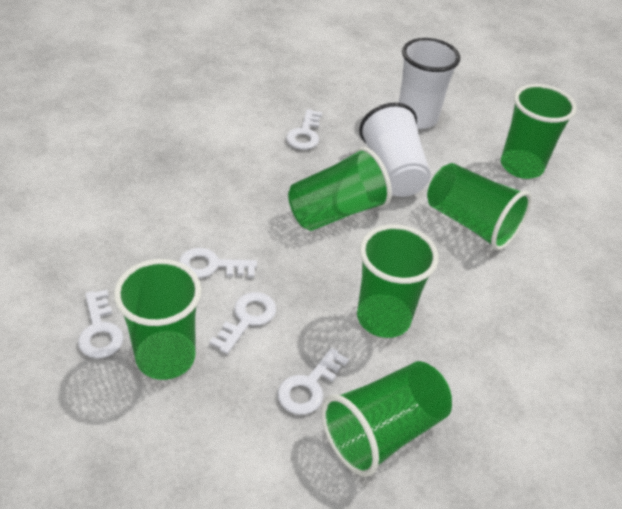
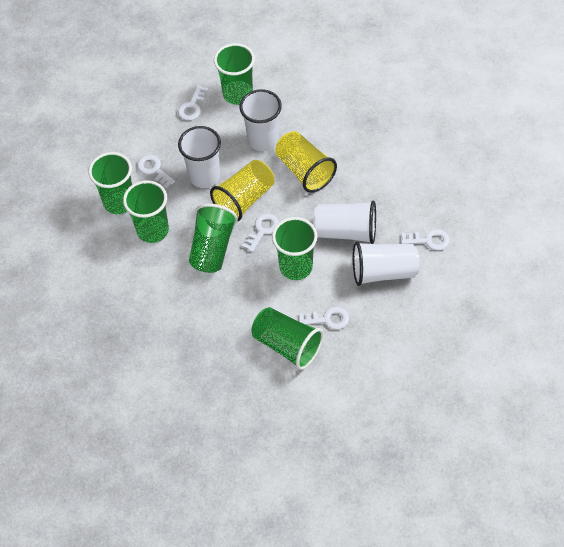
white cup: [359,102,431,197] [399,38,460,129] = 2 -> [178,126,221,188] [239,89,282,151] [313,200,376,244] [353,241,419,286] = 4
yellow cup: none = 0 -> [210,160,274,221] [275,131,337,193] = 2

